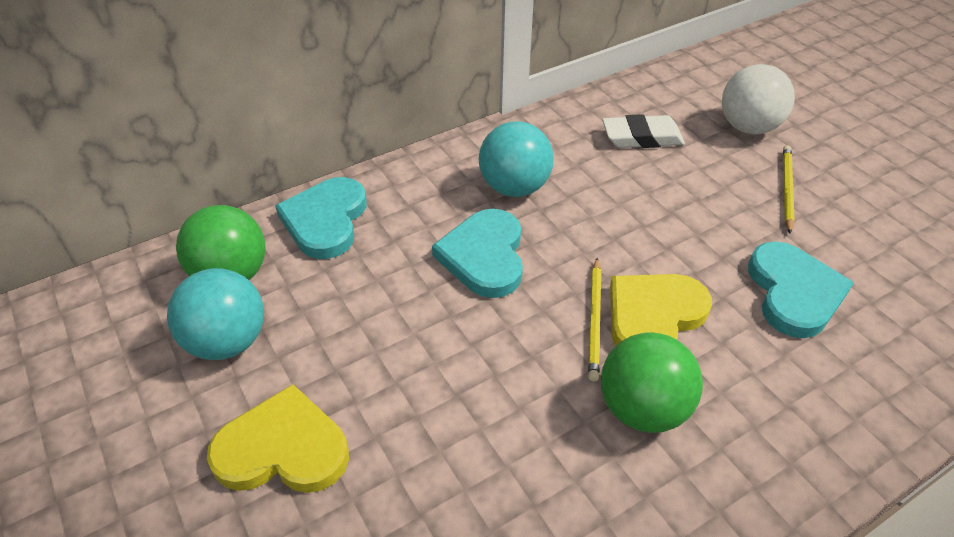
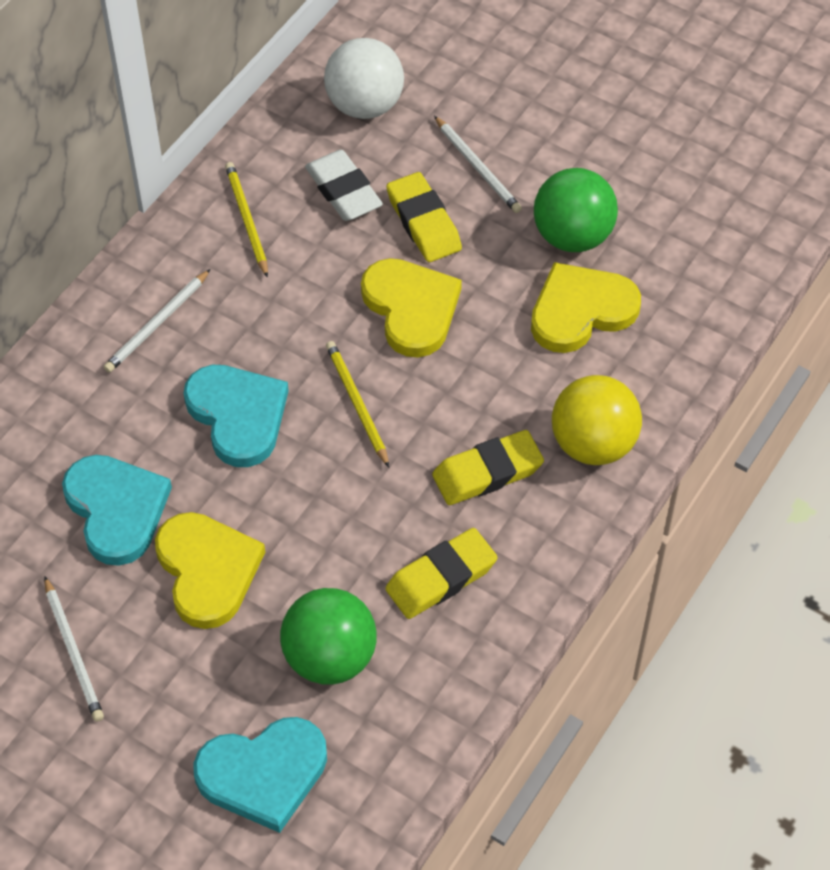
turquoise ball: [167,268,264,360] [479,121,554,197] = 2 -> none = 0
white pencil: none = 0 -> [44,576,104,722] [104,269,211,373] [434,116,522,213] = 3
yellow ball: none = 0 -> [552,375,642,465] = 1
yellow eraser: none = 0 -> [385,528,498,619] [386,172,462,262] [432,430,544,505] = 3
yellow heart: [207,384,349,493] [610,274,712,346] = 2 -> [155,512,265,629] [361,258,462,357] [531,262,641,353] = 3

